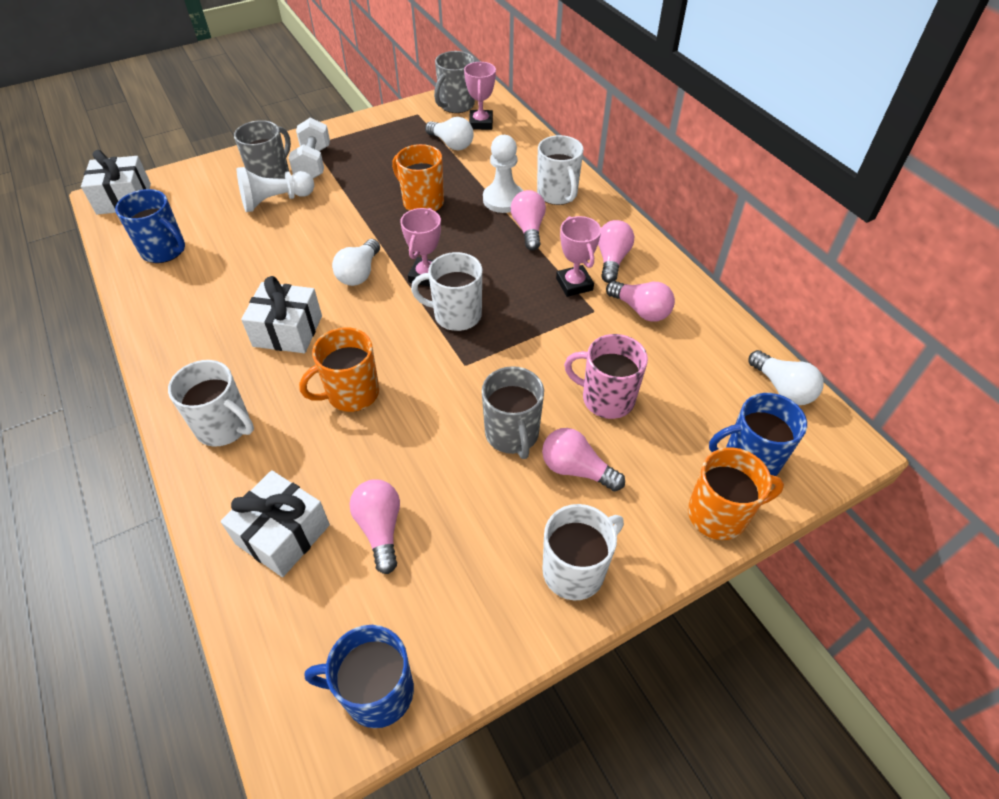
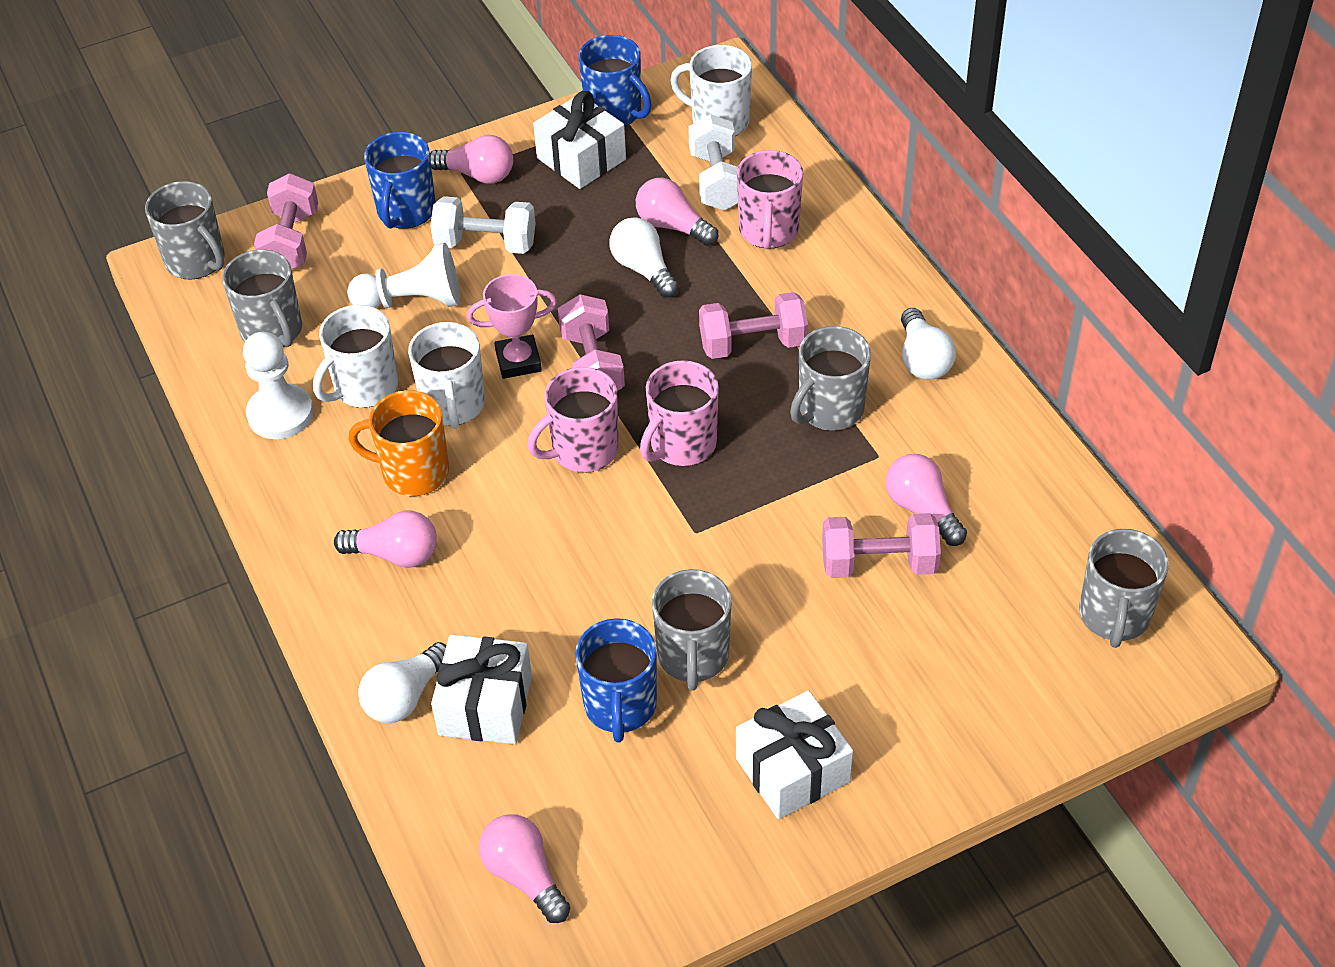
grey mug: [234,120,291,179] [434,51,475,113] [482,366,544,459] = 3 -> [145,181,225,280] [222,249,302,347] [652,569,732,690] [790,326,871,431] [1079,529,1169,648] = 5
orange mug: [299,327,379,412] [392,144,444,212] [688,447,784,540] = 3 -> [349,390,449,496] = 1
pink dumbbell: none = 0 -> [254,173,318,270] [558,294,625,391] [699,292,808,359] [822,513,941,578] = 4
pink mug: [564,334,648,419] = 1 -> [527,367,619,473] [640,360,719,466] [737,150,803,249] = 3
pink trophy: [400,208,441,287] [464,62,496,130] [556,216,601,297] = 3 -> [467,274,557,379] = 1
white dumbbell: [289,118,330,179] = 1 -> [430,196,536,254] [688,114,738,210] = 2
white mug: [168,360,254,447] [411,252,482,331] [537,135,584,205] [542,504,624,601] = 4 -> [313,305,398,408] [408,322,485,429] [670,45,752,136] = 3

